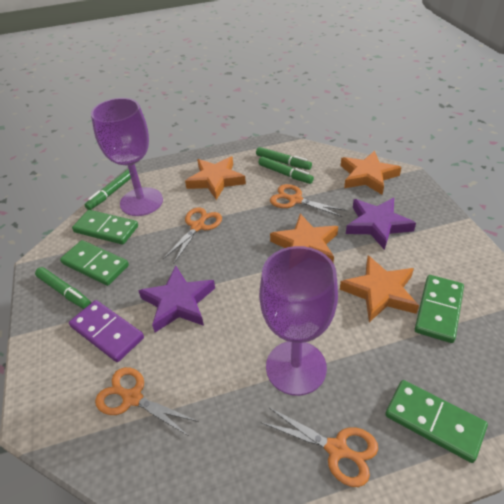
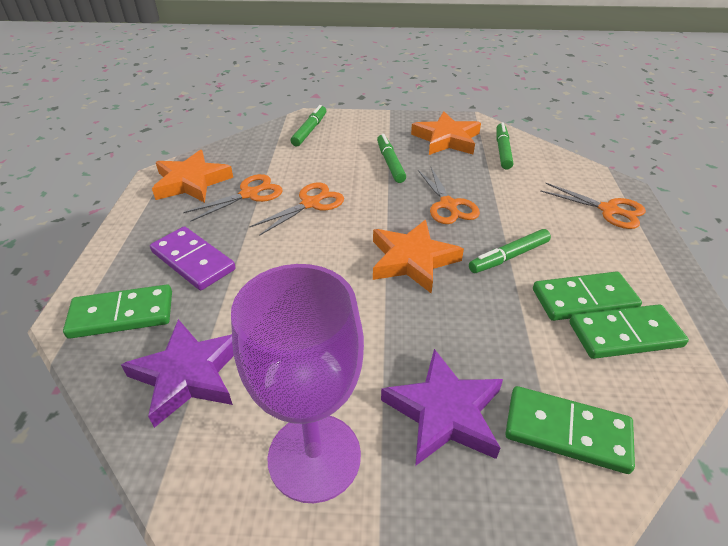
orange star: [185,157,246,200] [270,214,338,263] [340,255,419,322] [341,151,402,195] = 4 -> [152,150,233,203] [373,220,464,293] [411,112,481,155] = 3
purple goblet: [91,98,163,216] [259,246,338,396] = 2 -> [231,264,364,503] = 1

